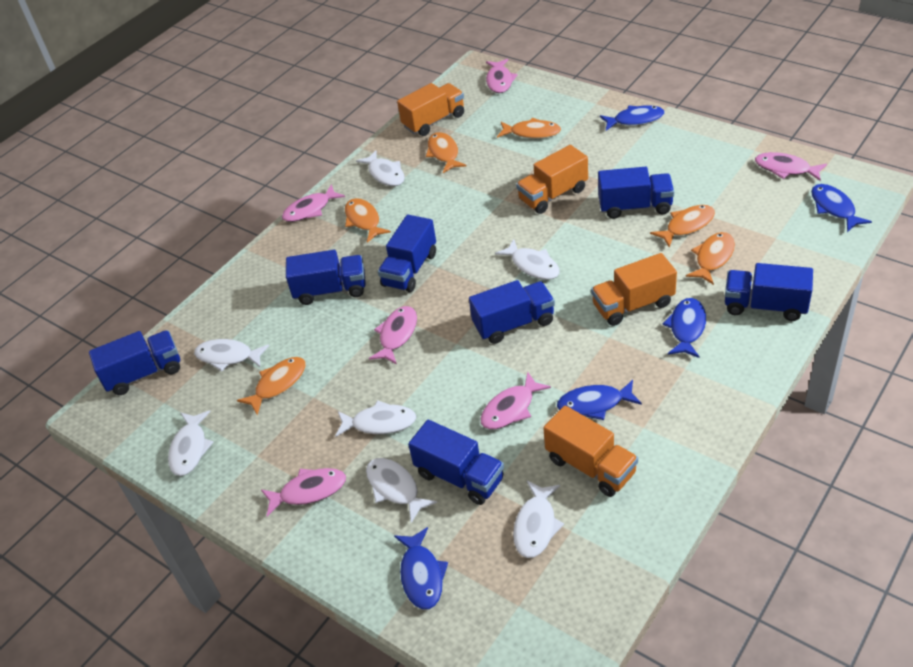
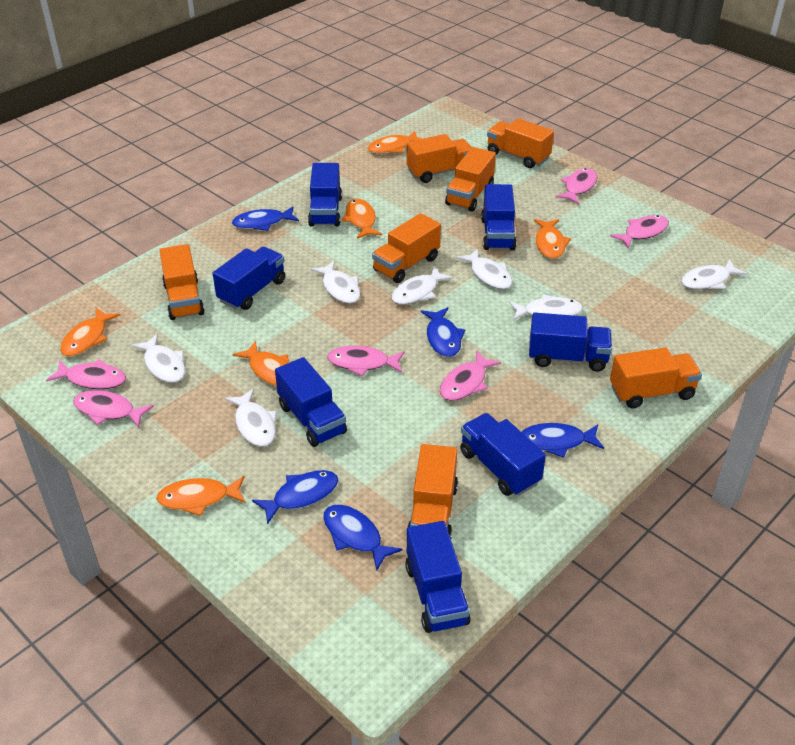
orange truck: [397,83,464,136] [516,145,588,214] [543,405,638,497] [591,253,677,326] = 4 -> [159,244,205,320] [372,213,441,283] [407,134,472,183] [407,444,458,538] [445,147,496,212] [487,118,554,168] [610,347,702,408] = 7

